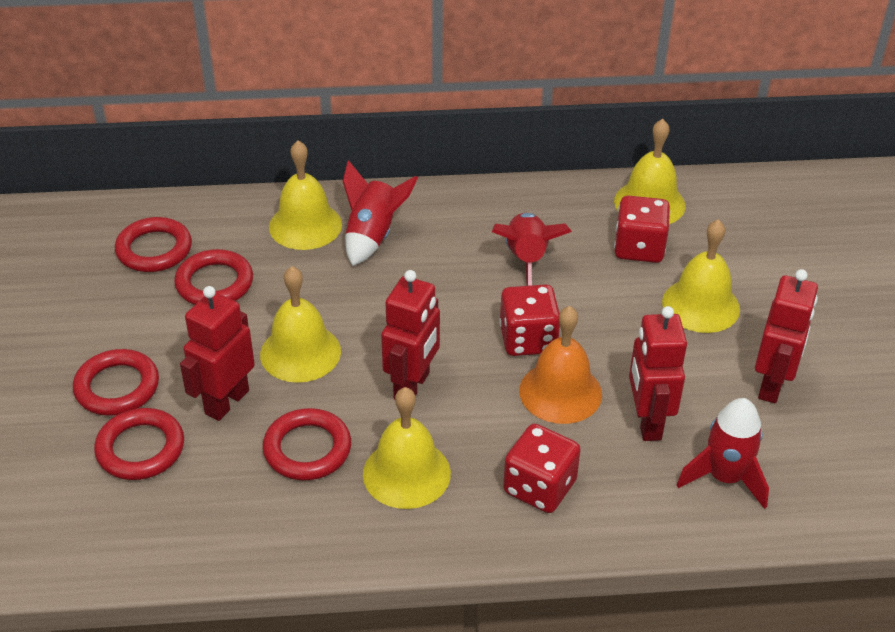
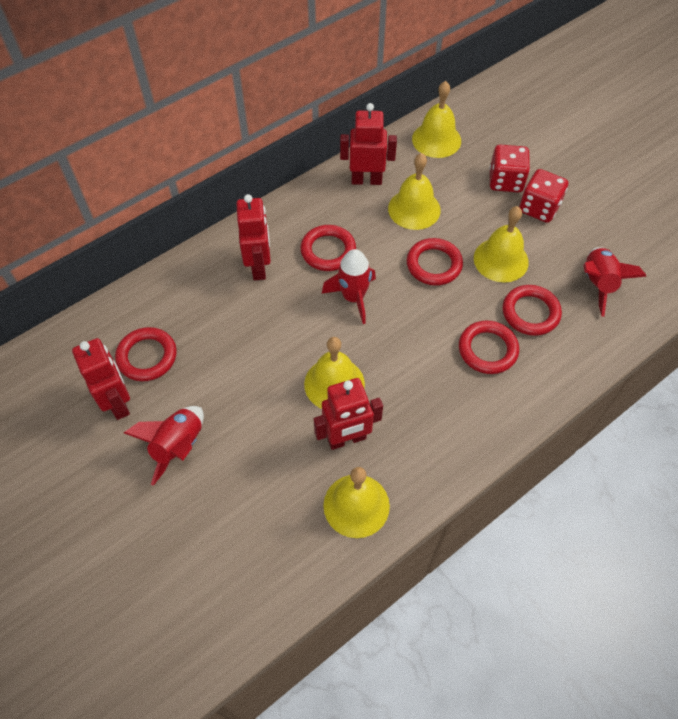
orange bell: [519,306,602,424] = 1 -> none = 0
red dice: [499,284,560,356] [503,423,581,513] [614,196,670,263] = 3 -> [490,145,530,192] [519,169,568,223] = 2

